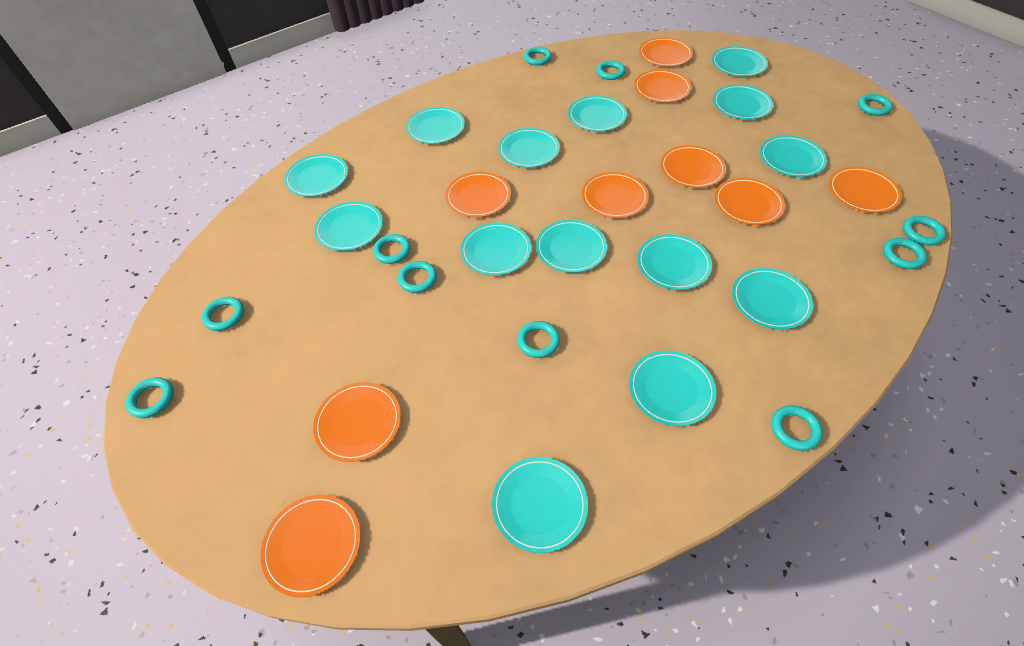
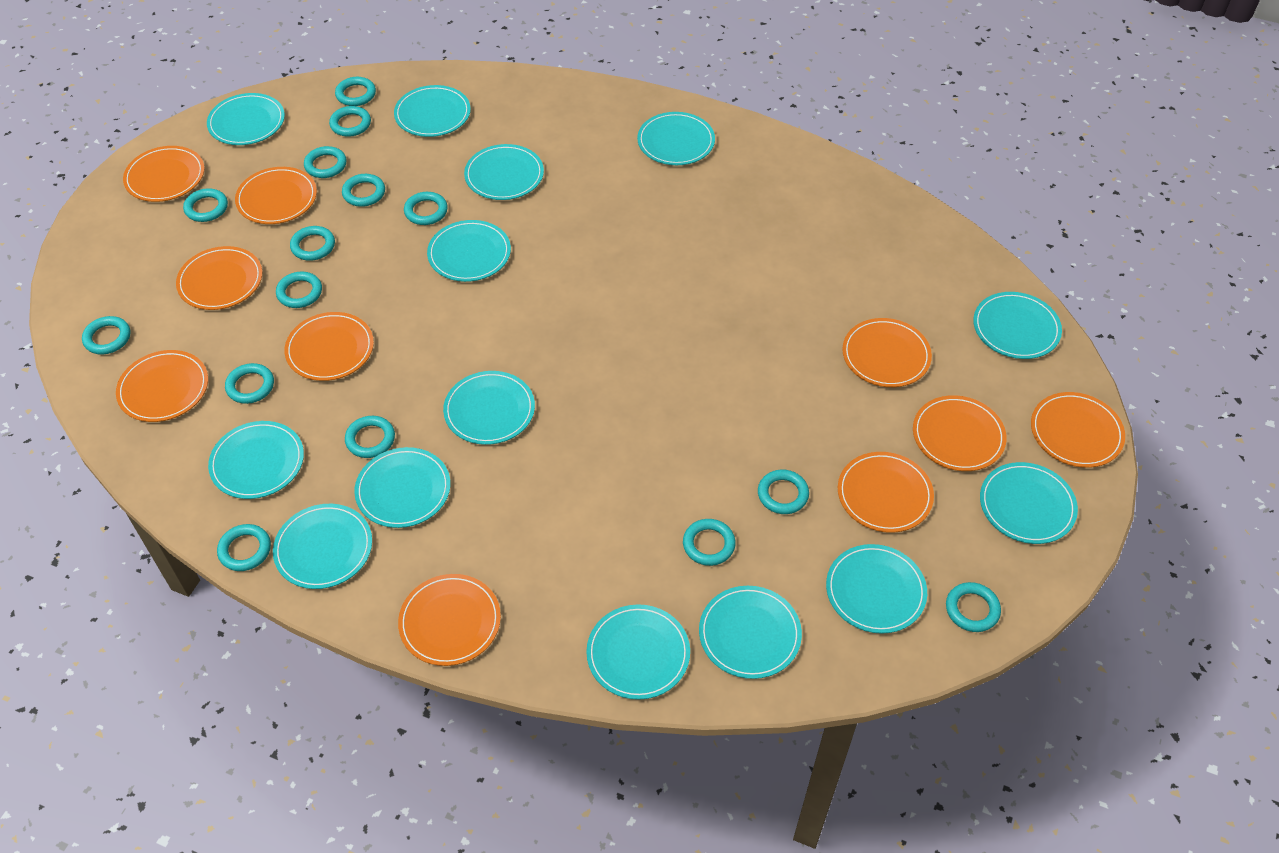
orange plate: [260,495,361,597] [313,382,401,462] [445,172,511,217] [582,172,649,218] [634,70,691,102] [639,37,693,67] [661,145,726,188] [715,178,785,225] [829,167,902,213] = 9 -> [116,350,208,422] [123,146,205,202] [176,246,262,310] [235,167,317,224] [284,312,374,381] [398,574,501,666] [838,452,934,533] [842,318,932,387] [913,395,1007,471] [1031,392,1125,468] = 10
turquoise ring: [126,377,174,418] [202,297,244,331] [373,234,411,264] [398,261,437,293] [517,321,560,358] [524,47,552,65] [596,61,626,80] [771,405,823,451] [858,94,893,116] [883,238,927,269] [903,216,946,246] = 11 -> [82,316,130,354] [183,188,228,222] [217,524,271,571] [225,363,274,404] [276,271,322,308] [290,226,335,261] [304,146,347,178] [329,106,371,137] [335,77,376,106] [342,174,385,207] [345,416,395,458] [404,192,448,225] [683,519,736,566] [758,470,809,514] [946,582,1001,632] = 15

